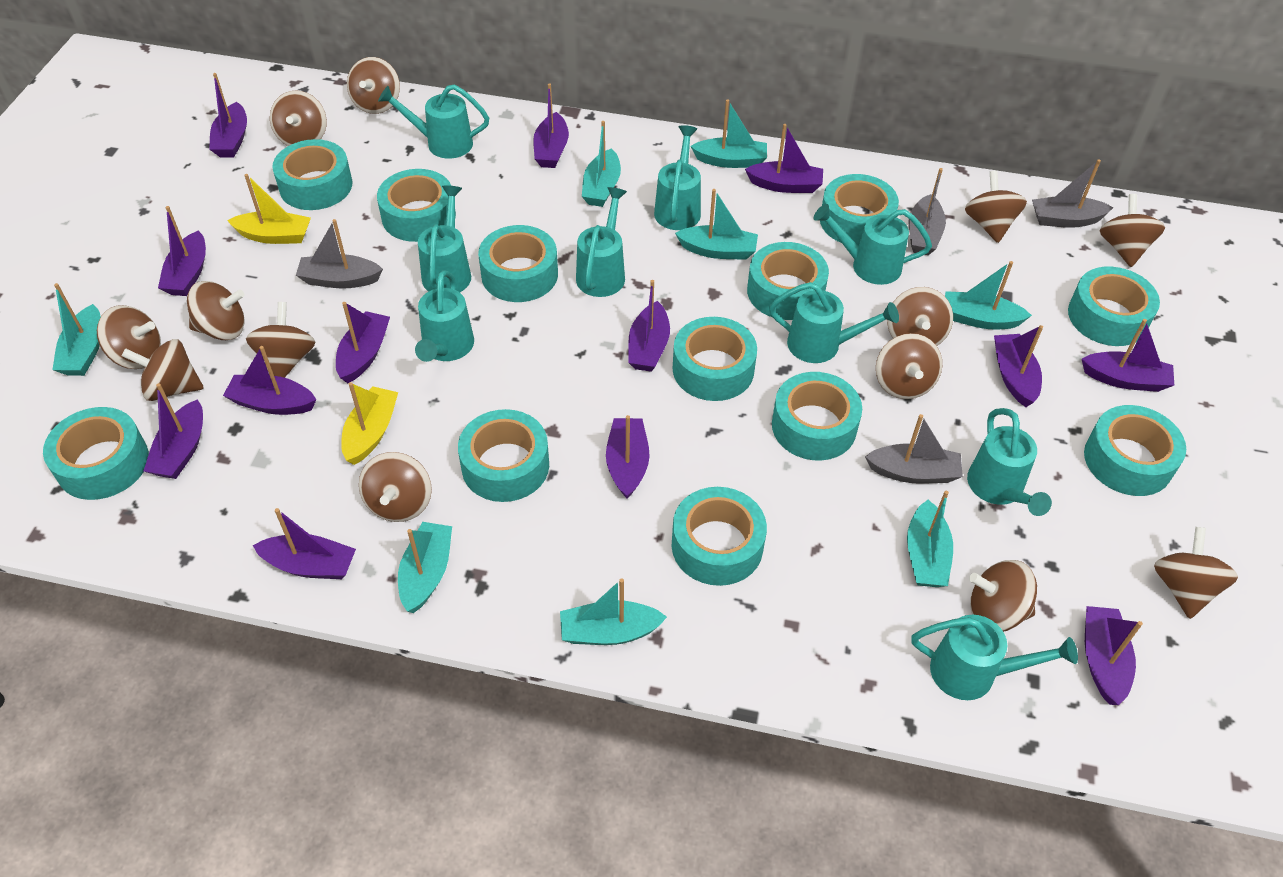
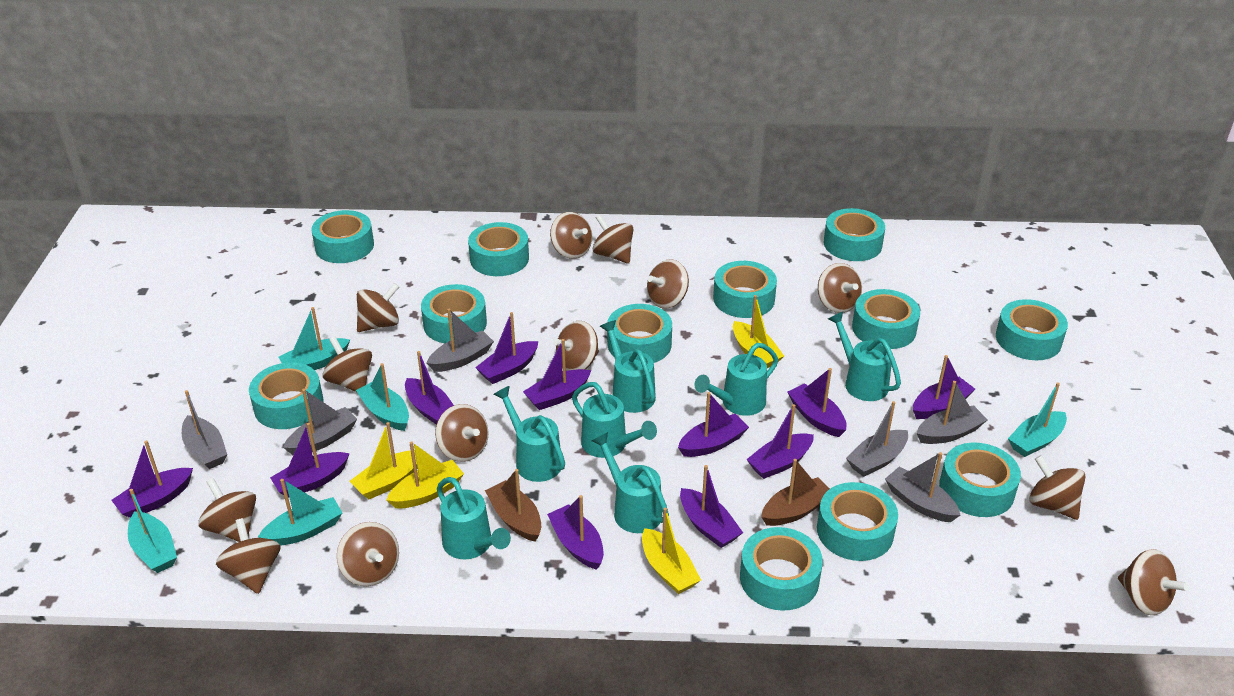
brown boat: none = 0 -> [485,469,541,542] [761,459,830,526] = 2
grey boat: [296,219,383,289] [865,414,963,483] [909,168,946,255] [1032,159,1114,228] = 4 -> [182,390,227,469] [283,389,357,455] [427,309,494,372] [846,401,908,477] [885,452,960,522] [917,381,987,444] = 6
purple boat: [144,383,203,479] [158,206,206,296] [209,73,247,157] [223,346,316,415] [253,508,356,579] [336,302,390,383] [533,83,569,168] [606,415,650,499] [628,280,670,372] [745,124,823,193] [994,325,1043,407] [1082,319,1174,392] [1085,606,1143,705] = 13 -> [111,440,193,518] [270,423,350,498] [405,351,454,425] [475,312,538,384] [523,339,591,410] [547,495,604,570] [678,392,749,457] [680,465,743,548] [746,404,814,479] [787,368,847,437] [913,355,975,419] = 11
turquoise boat: [52,283,101,376] [398,522,452,613] [560,578,667,645] [582,121,621,207] [675,189,758,260] [691,99,767,168] [907,491,953,587] [945,261,1032,329] = 8 -> [128,489,177,573] [258,479,342,546] [278,307,350,370] [356,363,409,431] [1008,382,1067,457] = 5
turquoise watering can: [378,84,489,159] [415,270,474,362] [418,185,471,292] [576,187,627,297] [654,125,701,230] [769,282,899,363] [814,204,932,285] [912,615,1078,700] [967,408,1052,516] = 9 -> [437,477,511,559] [493,386,565,482] [572,382,657,458] [592,432,669,533] [600,320,656,413] [694,343,778,416] [828,312,901,401] = 7
yellow boat: [227,174,311,244] [341,382,398,465] = 2 -> [350,422,417,499] [386,441,464,509] [642,508,701,594] [733,295,784,368] = 4

